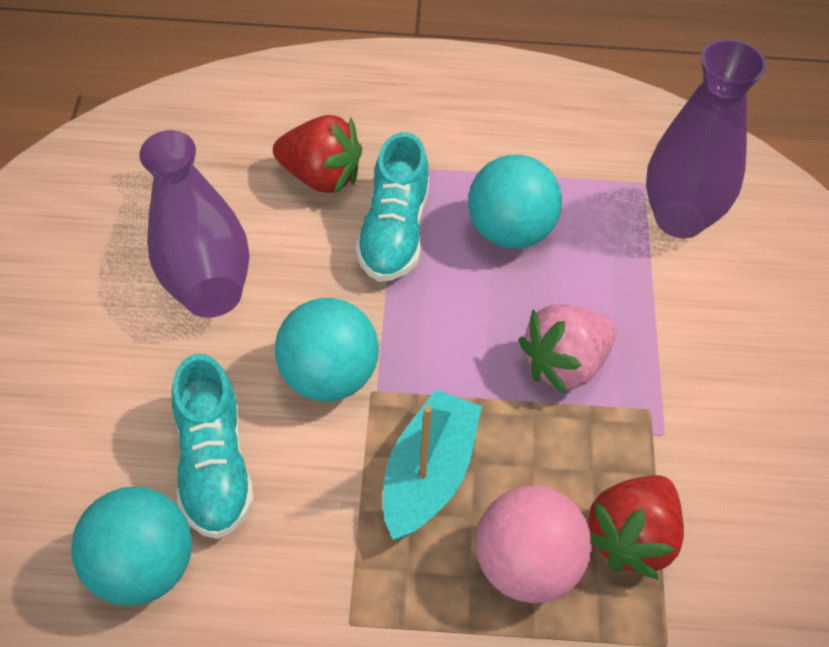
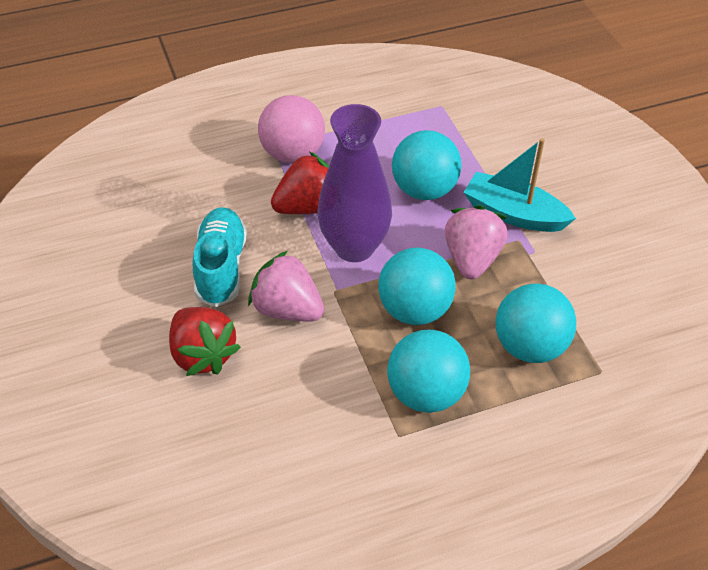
pink strawberry: [519,304,617,395] = 1 -> [248,251,324,322] [445,205,508,279] = 2
purple vase: [139,130,250,318] [646,39,767,238] = 2 -> [318,104,392,262] = 1
turquoise ball: [71,487,192,606] [275,298,379,401] [468,155,562,249] = 3 -> [378,248,456,325] [387,330,470,413] [392,130,461,200] [496,284,576,363] = 4
turquoise shoe: [172,354,254,539] [355,132,429,282] = 2 -> [193,207,247,307] = 1

